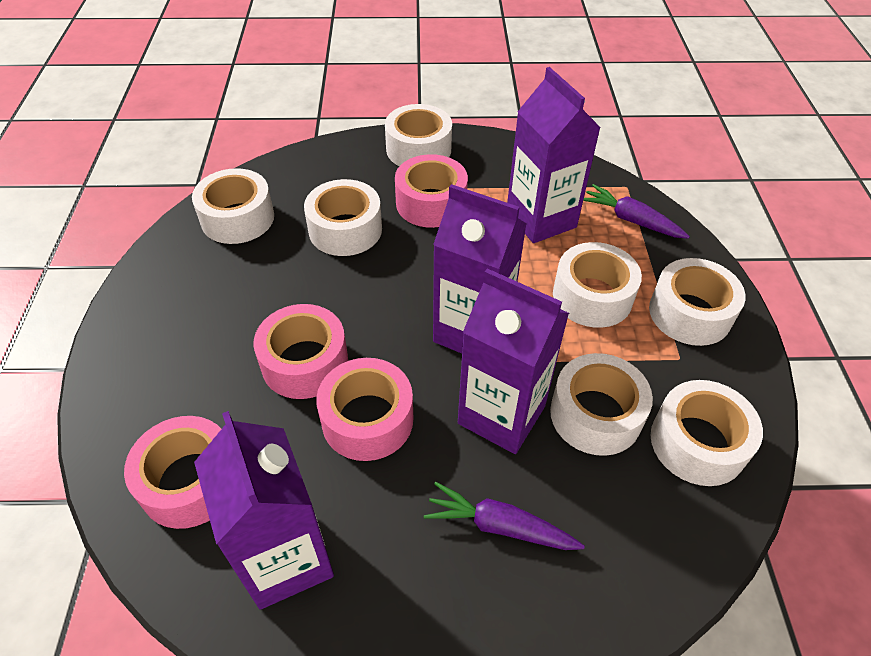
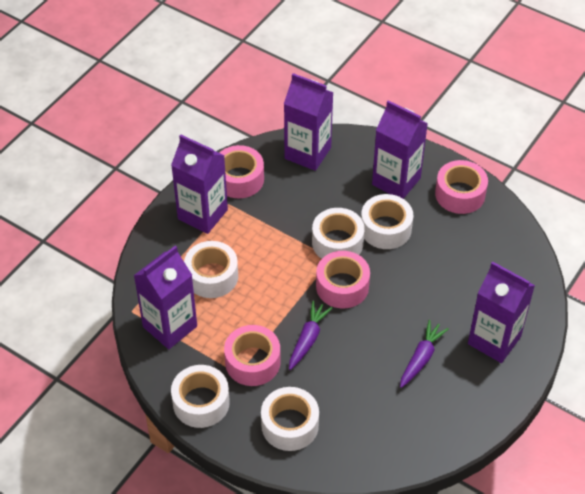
purple carton: [194,411,334,610] [433,184,527,353] [458,269,569,454] [507,67,601,243] = 4 -> [134,246,197,349] [171,135,228,234] [284,73,334,171] [372,100,428,199] [468,262,535,363] = 5
white tape: [192,168,274,244] [304,179,382,256] [385,104,452,166] [550,353,653,456] [553,242,642,328] [649,258,746,346] [651,380,763,486] = 7 -> [171,365,230,428] [184,241,238,298] [261,387,319,451] [312,208,365,259] [361,194,413,249] = 5

